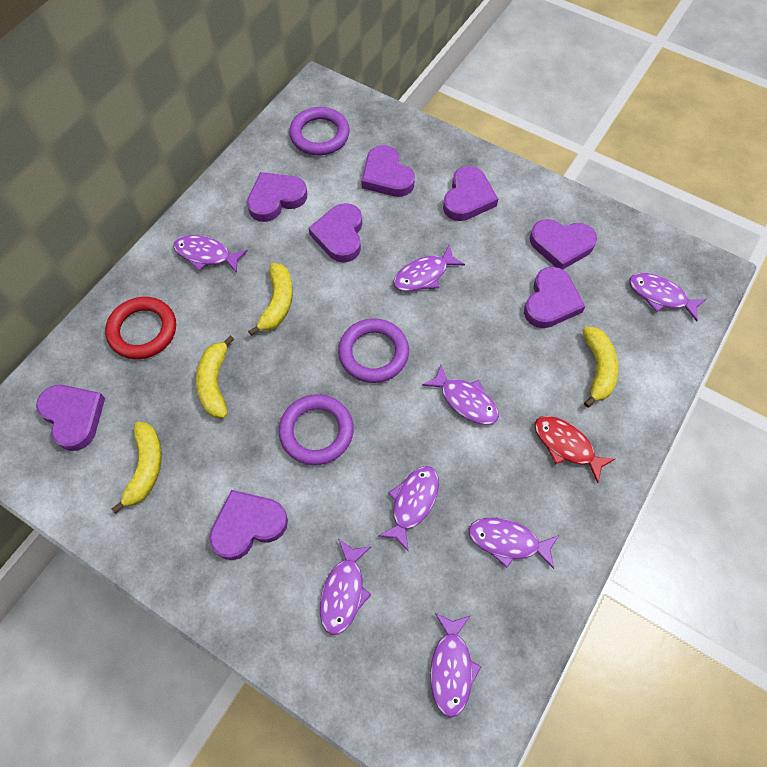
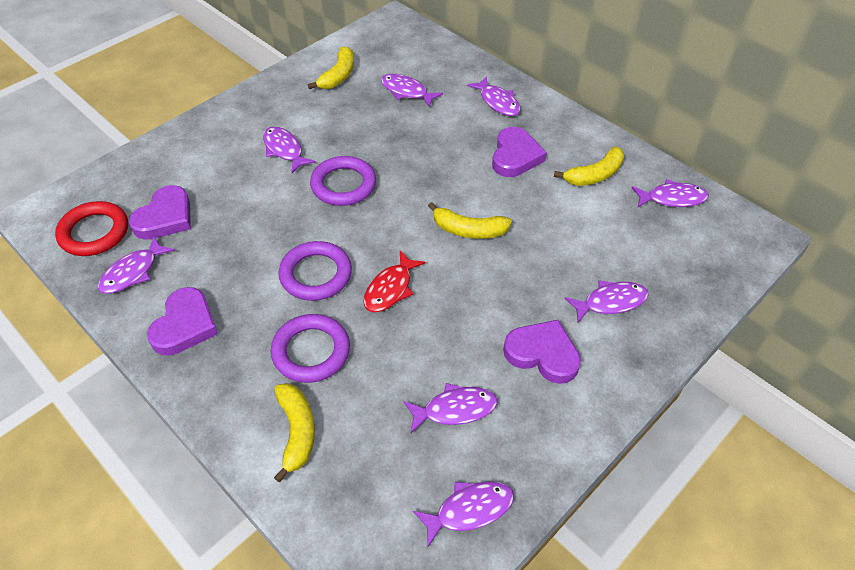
purple heart: [36,385,105,451] [209,490,288,560] [247,172,307,222] [309,203,362,263] [361,145,415,197] [443,166,498,221] [524,267,585,328] [530,219,597,270] = 8 -> [129,185,191,240] [147,287,218,356] [492,127,547,177] [503,320,581,384] = 4

